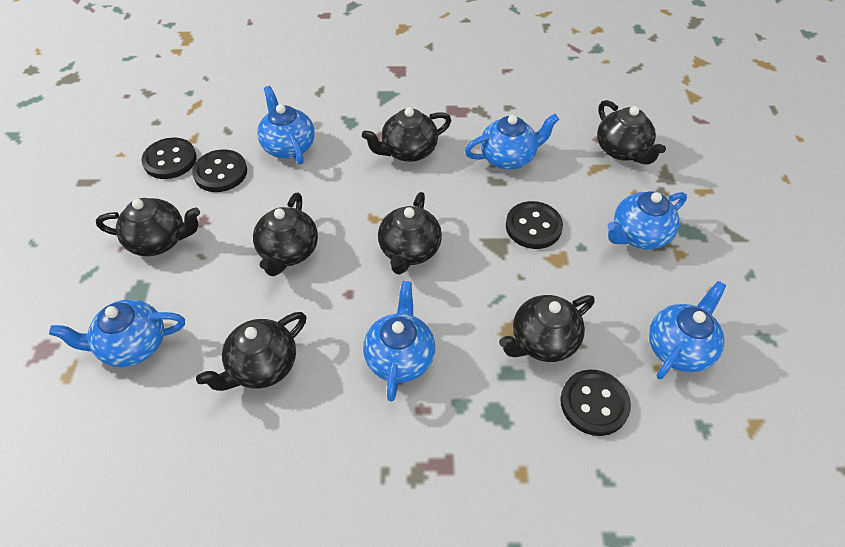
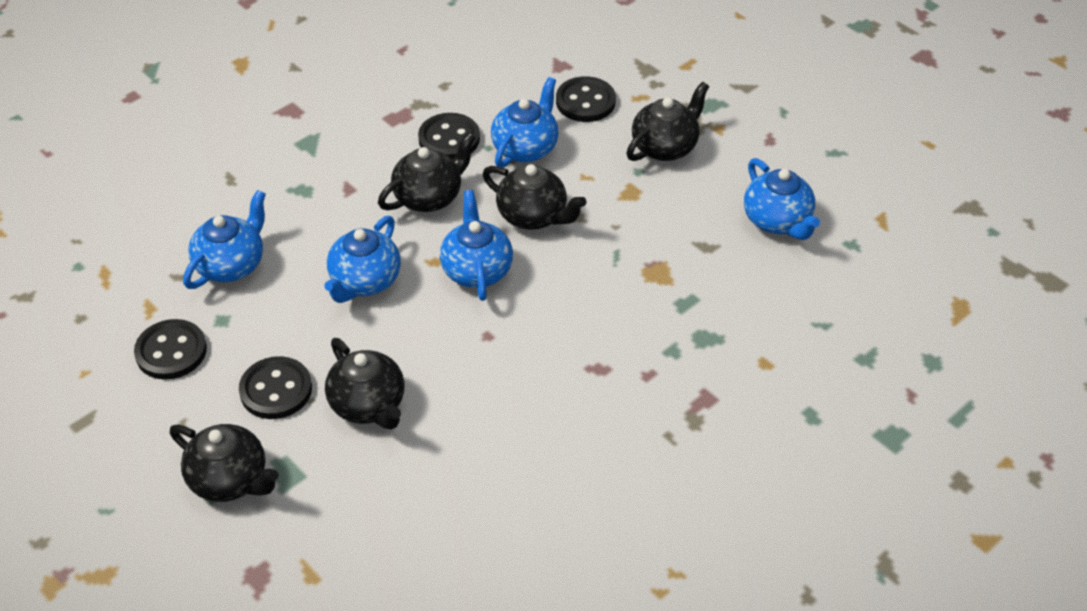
black teapot: [96,198,200,256] [196,312,306,391] [253,192,318,276] [362,107,451,162] [378,192,442,275] [499,295,595,362] [597,100,666,165] = 7 -> [170,424,279,502] [325,338,405,430] [378,132,476,212] [483,164,586,230] [626,82,709,161] = 5
blue teapot: [49,299,185,367] [257,86,315,164] [363,281,435,402] [465,114,559,170] [608,191,687,250] [649,281,727,379] = 6 -> [183,190,266,289] [324,216,401,303] [440,190,513,301] [491,77,559,168] [744,158,820,240] = 5

